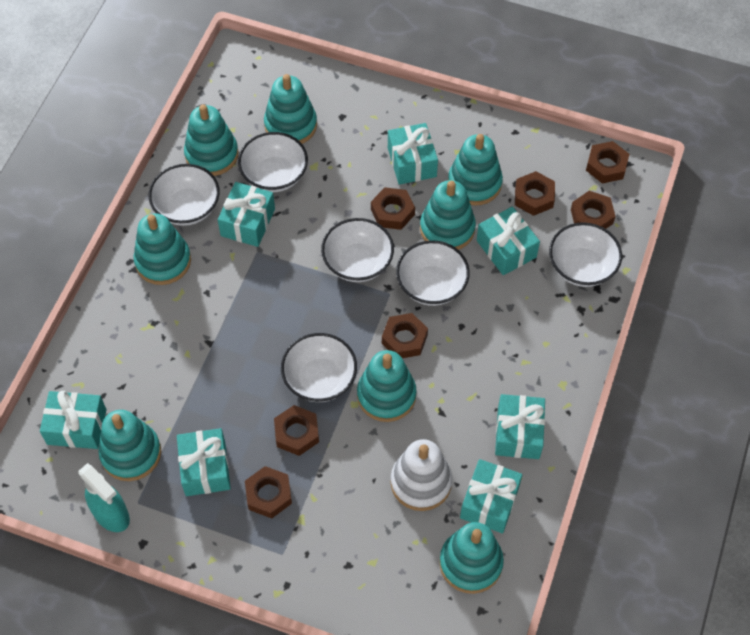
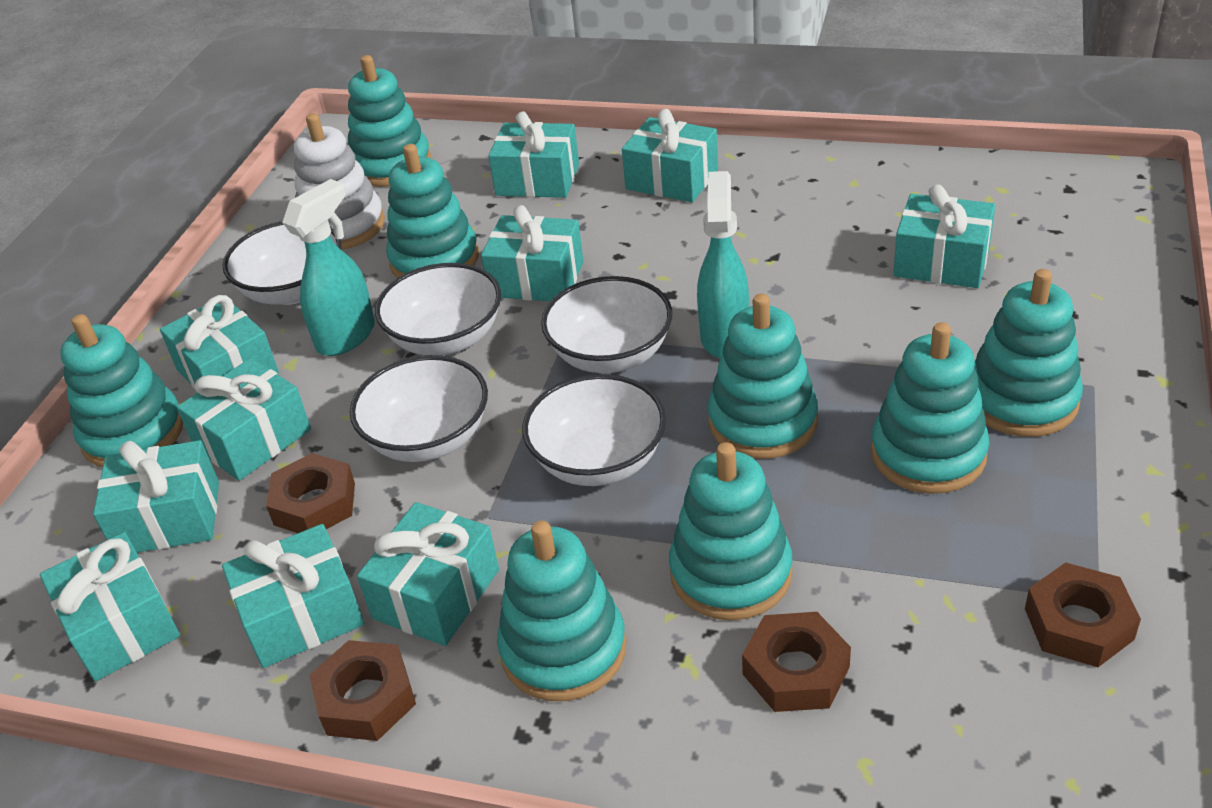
brown nut: [245,466,292,518] [274,405,319,456] [371,187,415,230] [382,313,428,358] [515,171,555,216] [571,191,615,229] [586,141,629,184] = 7 -> [266,453,355,533] [309,640,416,741] [742,612,851,712] [1025,562,1141,667] = 4
turquoise gift: [40,391,106,449] [177,428,231,496] [218,182,275,247] [388,123,438,185] [460,459,523,533] [477,207,540,275] [495,394,545,459] = 7 -> [40,532,180,681] [93,440,219,553] [160,295,279,390] [177,358,311,481] [222,524,364,668] [357,502,499,646] [481,205,584,301] [488,111,579,198] [622,109,718,202] [893,185,995,288] = 10
turquoise spray bottle: [79,463,130,532] = 1 -> [282,179,375,356] [697,171,749,358] = 2
white bowl: [149,164,220,226] [238,132,308,192] [281,333,357,402] [321,218,394,282] [396,240,470,306] [549,222,622,287] = 6 -> [222,221,342,305] [350,355,488,462] [375,263,501,355] [522,374,666,486] [541,276,672,373] = 5

